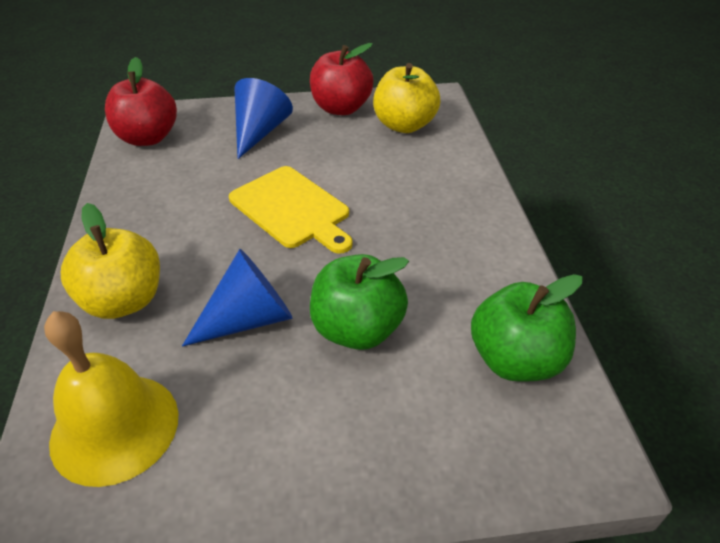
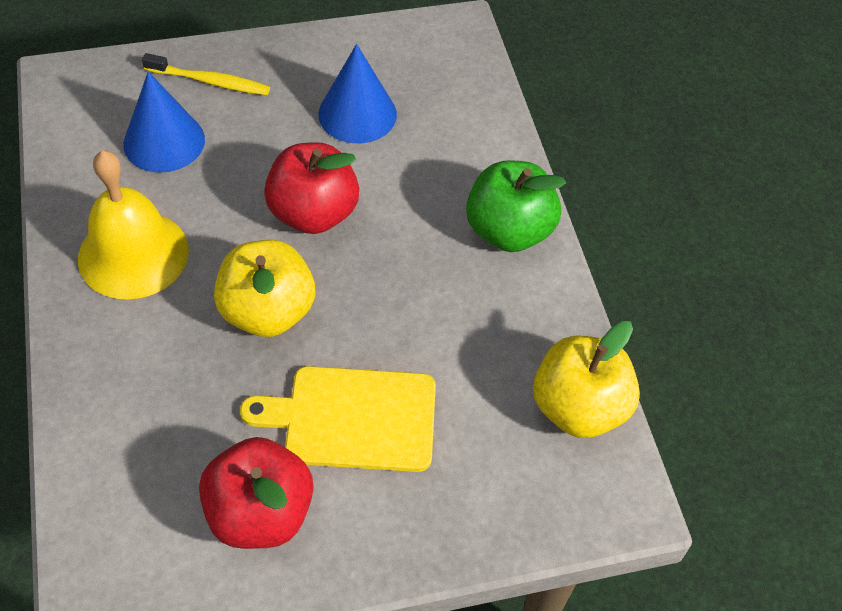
green apple: [310,254,409,350] [471,274,583,382] = 2 -> [466,160,566,252] = 1
yellow toothbrush: none = 0 -> [142,53,270,95] = 1

